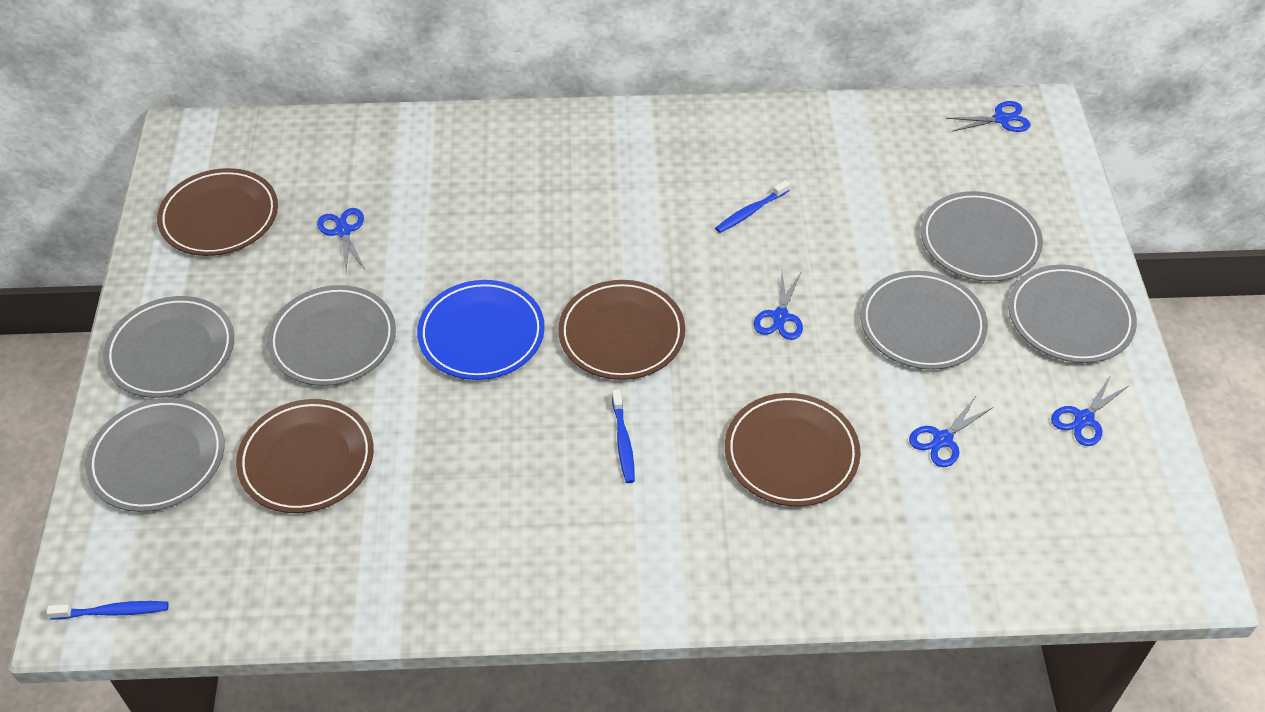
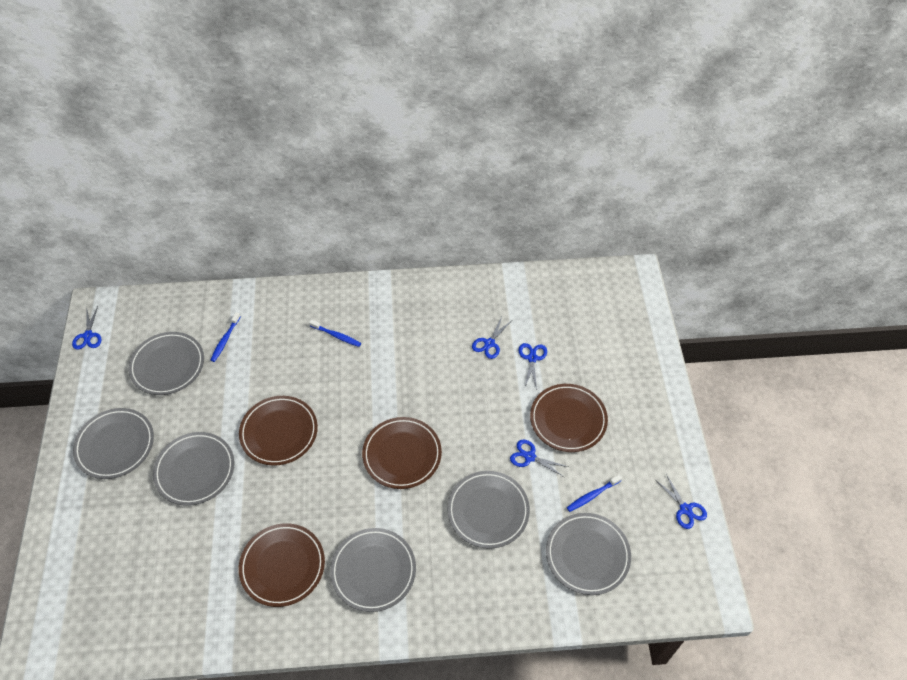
blue plate: [417,280,545,380] = 1 -> none = 0

